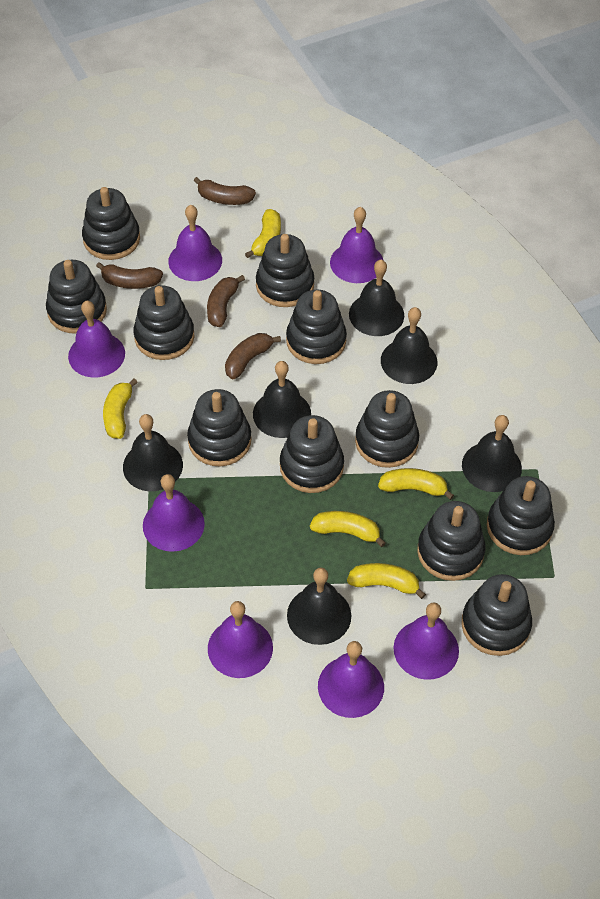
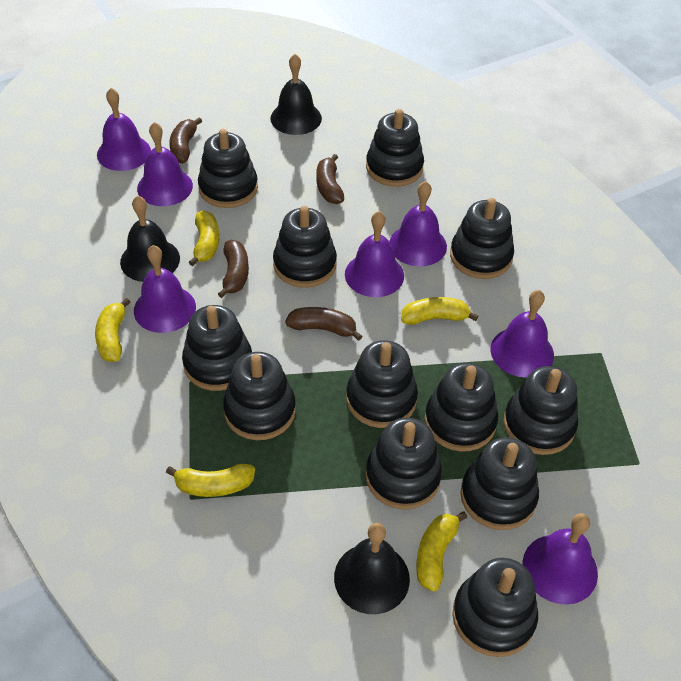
black bell: [123,414,183,491] [253,361,311,438] [287,568,351,645] [349,260,404,336] [381,307,437,384] [462,415,522,492] = 6 -> [120,196,180,282] [270,54,322,135] [334,523,410,614] = 3
black stacking toy: [46,260,107,334] [82,187,140,260] [133,285,194,360] [187,389,251,466] [256,234,314,307] [280,415,344,493] [286,290,347,364] [355,390,419,468] [417,501,486,581] [461,574,532,656] [487,476,555,555] = 11 -> [182,305,252,391] [198,129,258,208] [223,352,296,440] [273,206,337,288] [346,340,418,428] [366,109,424,187] [366,417,442,509] [425,363,498,452] [450,198,514,279] [452,558,538,657] [460,437,539,530] [503,366,578,455] = 12

